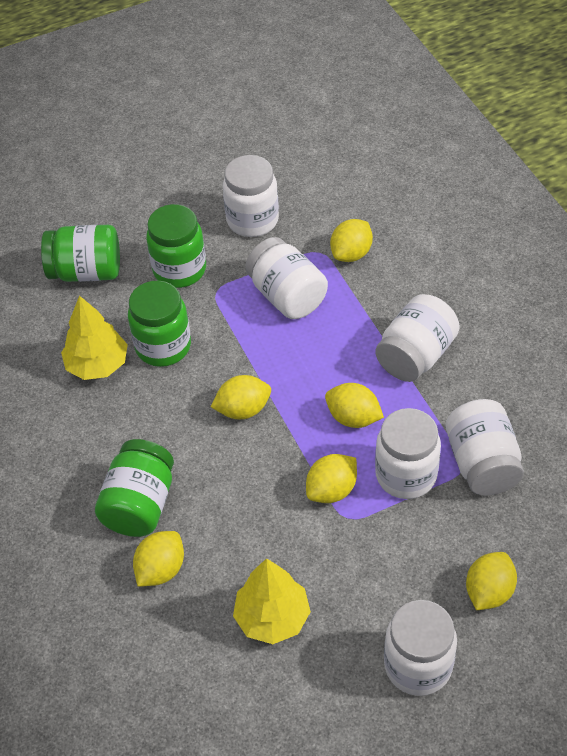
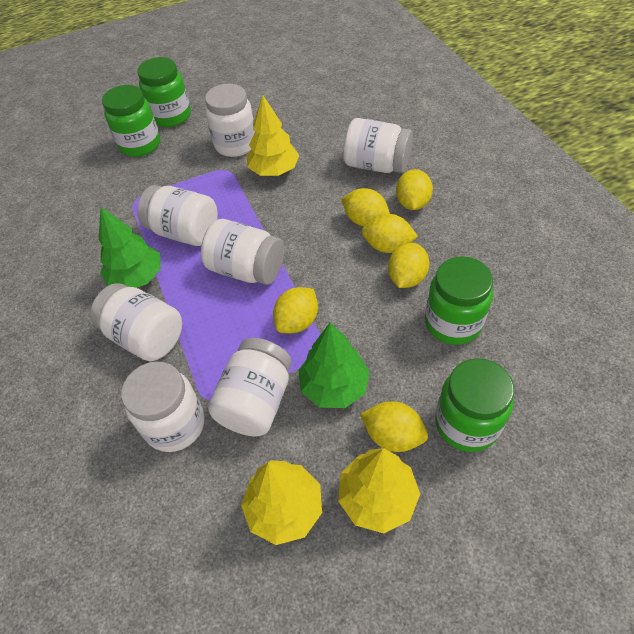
green tree: none = 0 -> [98,207,161,288] [298,323,370,408] = 2
white jar: [223,155,279,237] [245,237,328,319] [375,408,441,499] [376,294,460,382] [384,600,457,696] [446,399,524,496] = 6 -> [90,283,182,361] [121,362,204,452] [137,185,218,246] [201,219,284,285] [205,84,255,157] [208,338,292,437] [343,118,413,173] = 7
yellow tree: [61,295,128,380] [233,558,311,644] = 2 -> [241,460,322,545] [247,95,299,176] [338,448,420,533] = 3

